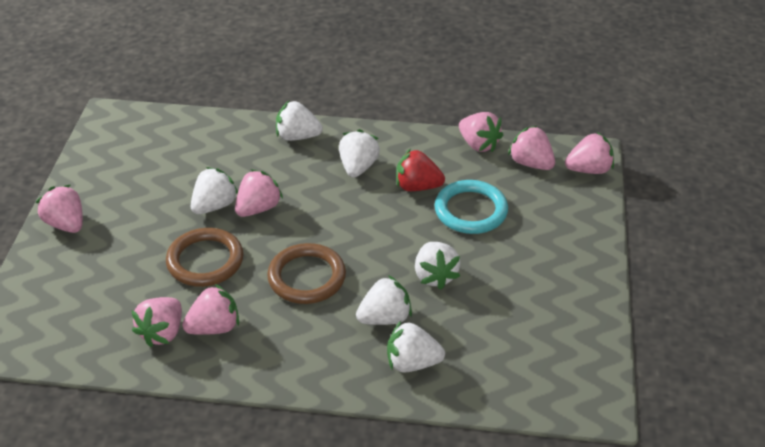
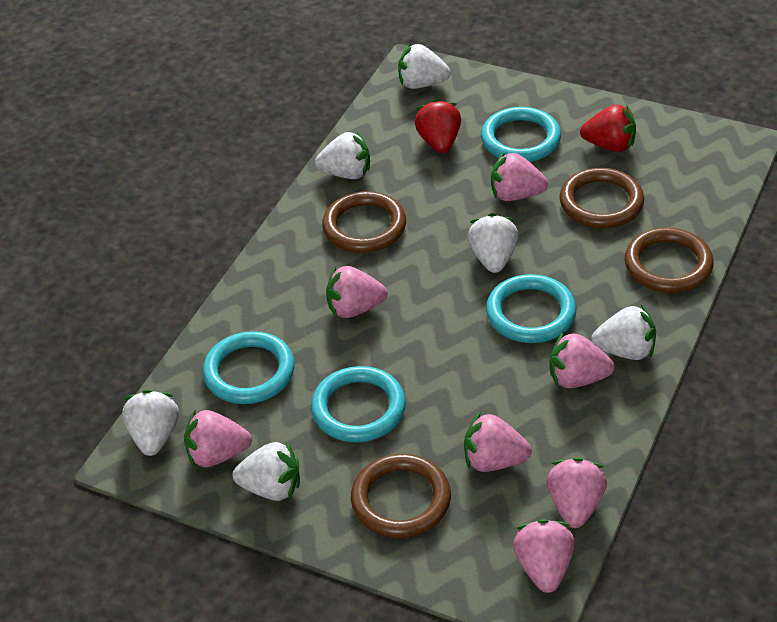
brown ring: [166,228,244,287] [267,243,346,304] = 2 -> [322,191,406,253] [351,454,451,538] [560,168,644,228] [625,227,714,293] = 4
red strawberry: [396,149,445,191] = 1 -> [415,99,461,153] [580,104,636,152] = 2
turquoise ring: [435,180,508,234] = 1 -> [203,331,295,404] [311,366,406,442] [481,107,561,162] [486,274,577,343] = 4

